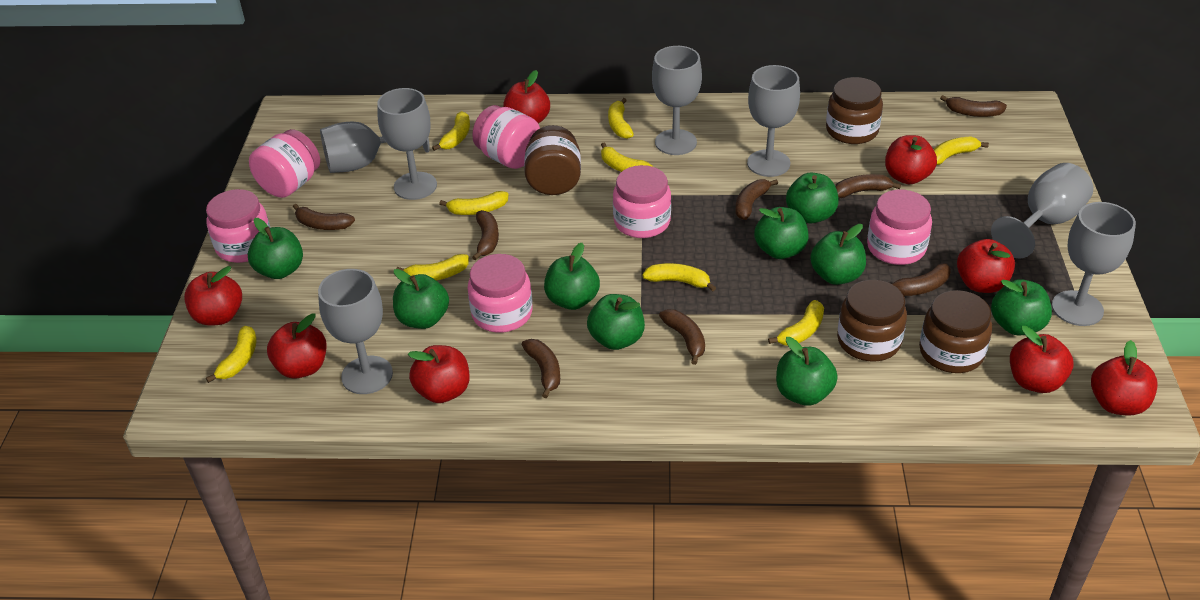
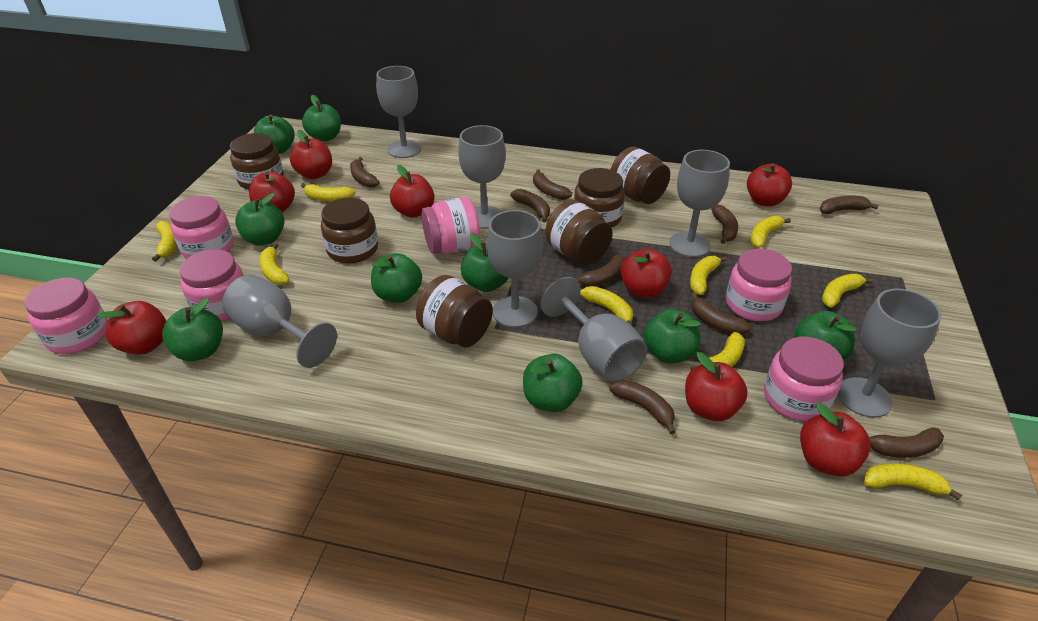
brown banana: [293,204,355,230] [472,210,499,260] [522,339,560,398] [659,309,705,365] [735,179,778,220] [835,174,901,198] [892,263,951,296] [940,95,1007,117] = 8 -> [350,157,379,188] [510,189,550,222] [533,169,572,200] [575,254,625,287] [609,380,675,434] [691,292,752,335] [711,205,738,244] [820,195,879,214] [869,427,944,458] = 9
brown jar: [524,125,581,195] [826,77,883,144] [837,280,907,362] [919,290,992,373] = 4 -> [230,133,284,190] [321,198,378,264] [416,275,493,347] [545,200,613,265] [574,168,625,228] [611,147,670,204] = 6

